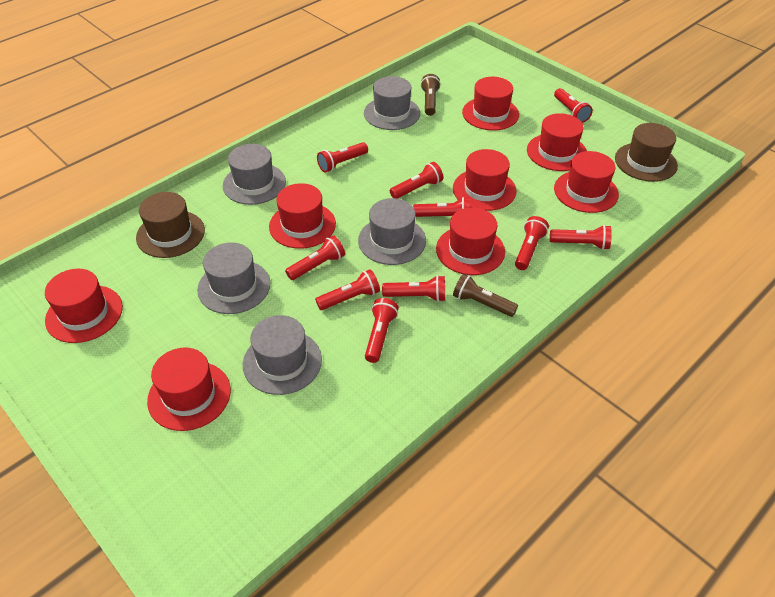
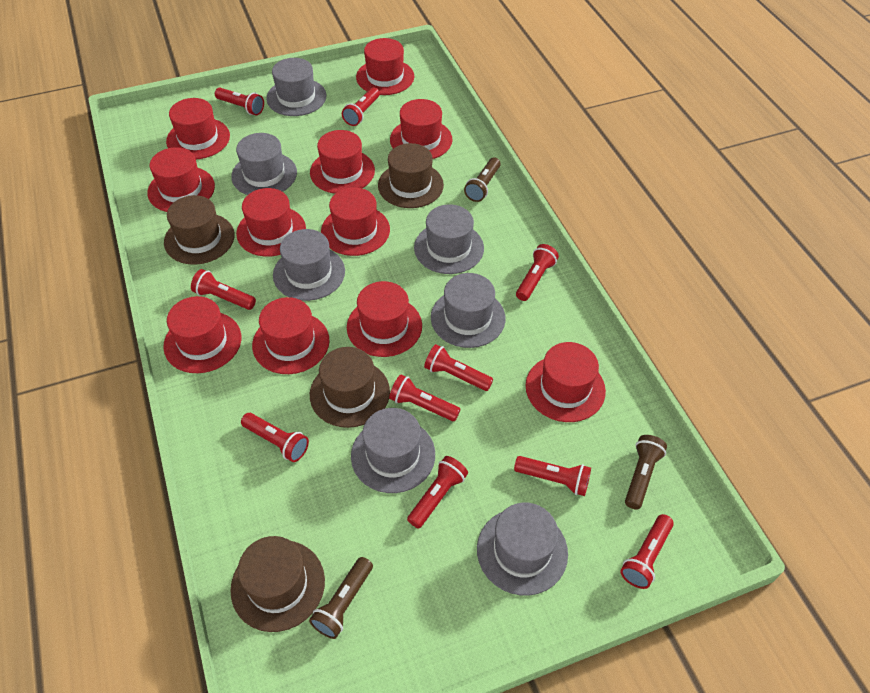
brown flashlight: [421,74,441,116] [453,274,518,317] = 2 -> [309,557,373,639] [464,157,501,202] [625,435,667,510] = 3
brown hat: [136,192,205,258] [615,123,678,182] = 2 -> [164,195,235,265] [230,536,325,632] [310,347,390,428] [378,143,444,208] = 4
grey hat: [197,242,270,314] [222,144,286,205] [243,315,322,395] [358,198,426,265] [364,76,420,130] = 5 -> [231,133,297,195] [266,58,326,116] [273,229,345,301] [351,408,435,493] [414,204,484,274] [431,273,506,348] [477,502,568,596] = 7
red hat: [45,269,123,343] [147,348,231,431] [269,183,336,249] [436,207,505,275] [453,149,516,211] [462,77,519,131] [527,113,587,171] [554,151,619,213] = 8 -> [147,147,215,212] [163,296,241,373] [166,98,230,159] [236,188,306,257] [252,297,329,374] [310,130,375,194] [321,187,390,256] [347,281,422,357] [356,38,414,95] [390,99,452,159] [526,342,606,422] = 11

